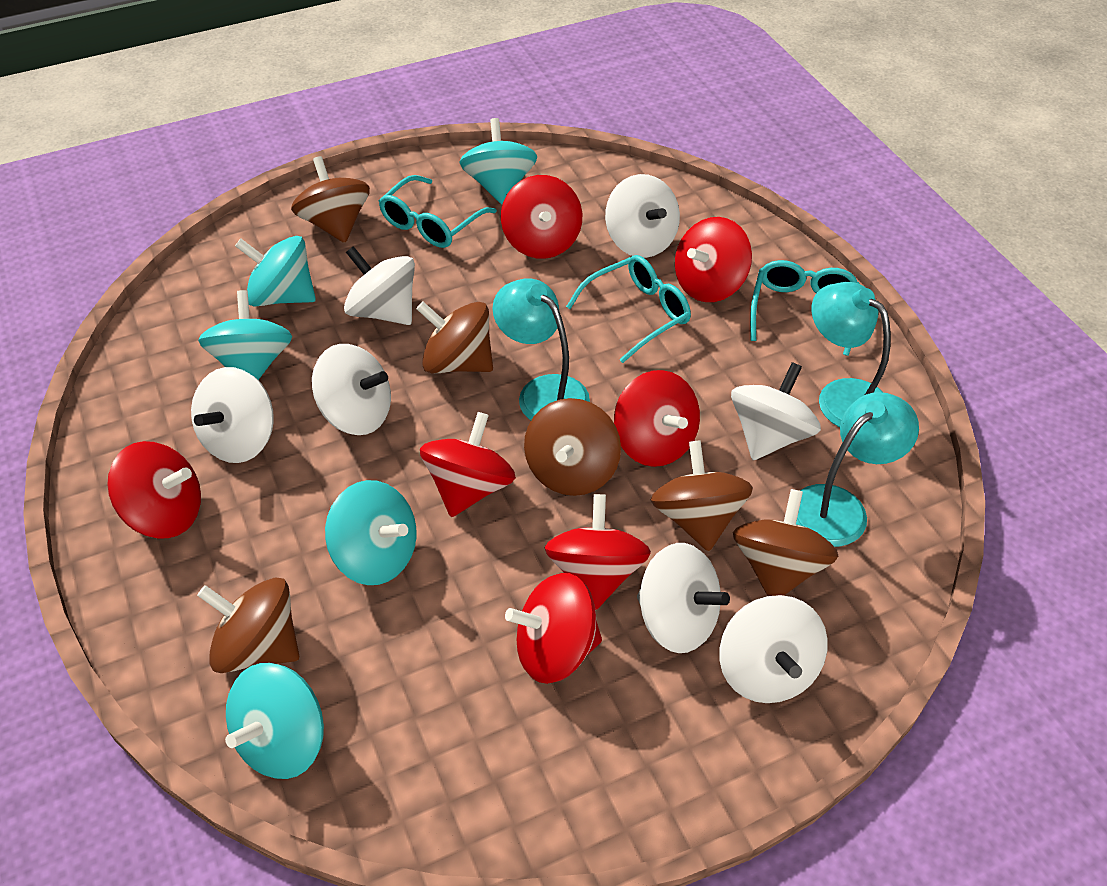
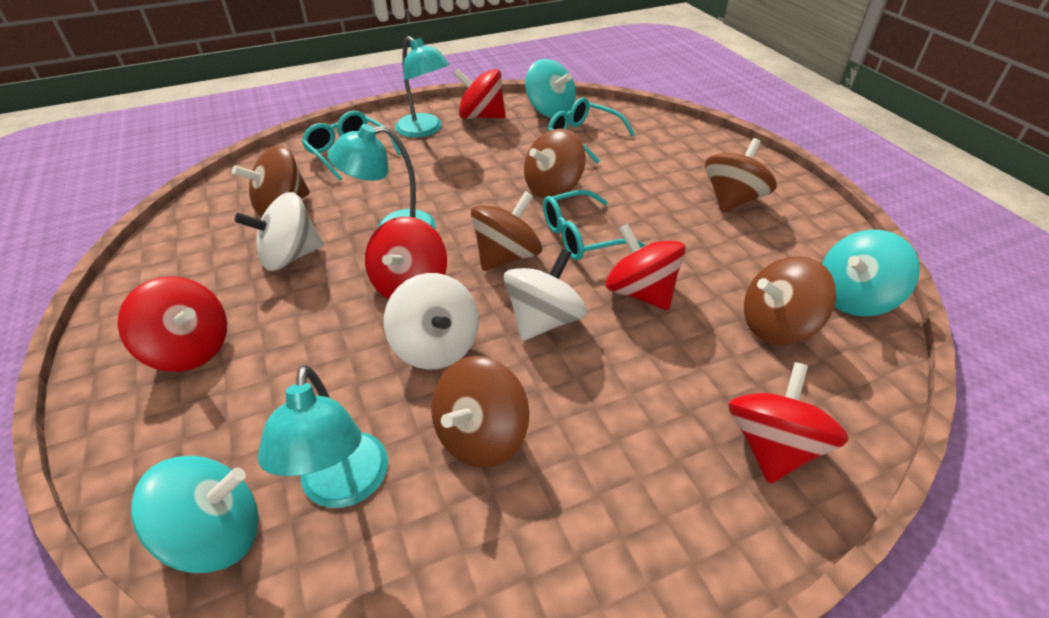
red spinning top: [107,441,201,538] [420,412,516,517] [501,175,582,259] [505,573,602,684] [544,494,651,610] [614,370,700,467] [675,217,752,302] = 7 -> [118,276,227,372] [365,217,447,299] [454,69,506,119] [605,223,686,310] [728,362,849,484] = 5
turquoise spinning top: [198,290,292,380] [225,663,324,779] [235,236,316,306] [325,480,417,585] [459,118,537,205] = 5 -> [131,456,259,573] [525,59,576,118] [822,230,920,317] = 3
white spinning top: [191,367,274,463] [312,344,391,435] [344,246,415,325] [605,174,680,258] [637,543,730,653] [719,595,828,703] [731,362,821,460] = 7 -> [234,192,324,271] [384,273,479,370] [504,248,587,341] = 3

